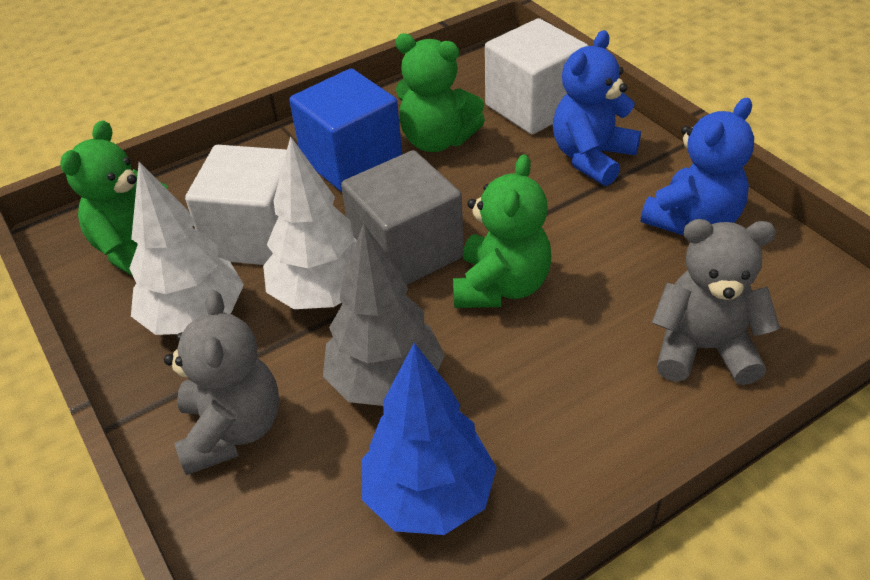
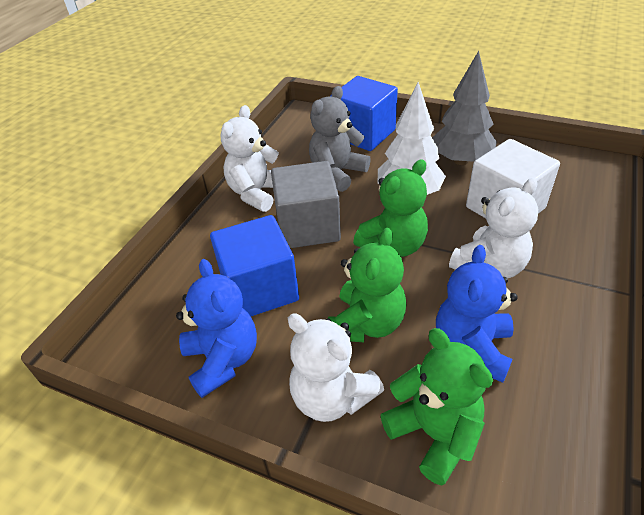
blue cube: [289,69,402,192] = 1 -> [210,215,299,316] [331,76,398,151] = 2
blue tree: [362,343,497,535] = 1 -> none = 0
grey teddy bear: [164,290,279,475] [652,219,780,385] = 2 -> [309,86,371,192] = 1
white cube: [185,145,287,265] [485,18,588,134] = 2 -> [466,139,560,218] = 1
white teddy bear: none = 0 -> [221,105,279,212] [288,313,384,422] [449,178,538,279] = 3
white tree: [129,162,244,335] [263,136,357,309] = 2 -> [378,82,446,195] = 1

